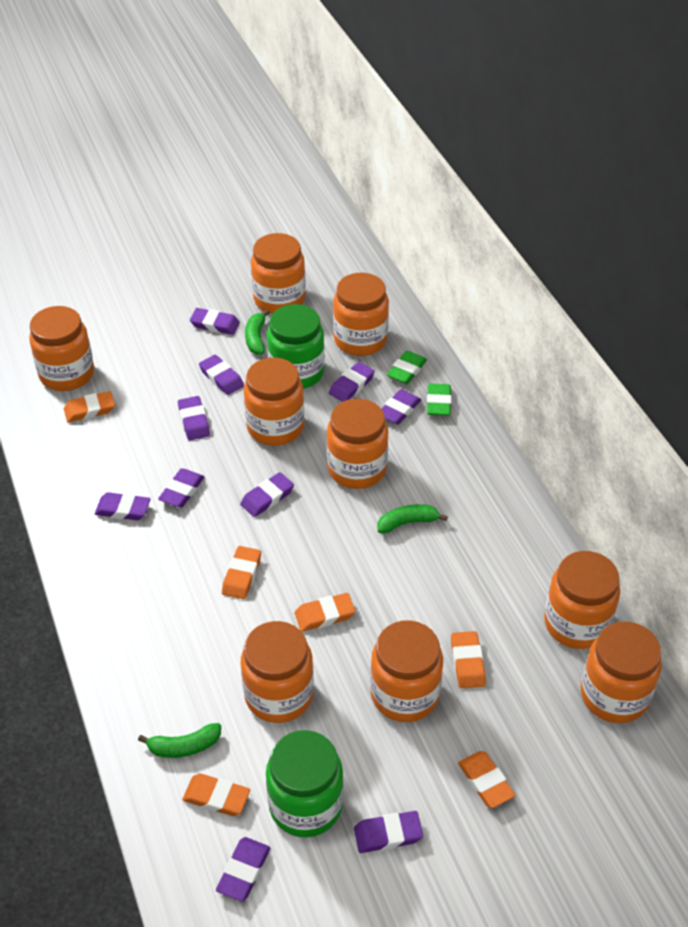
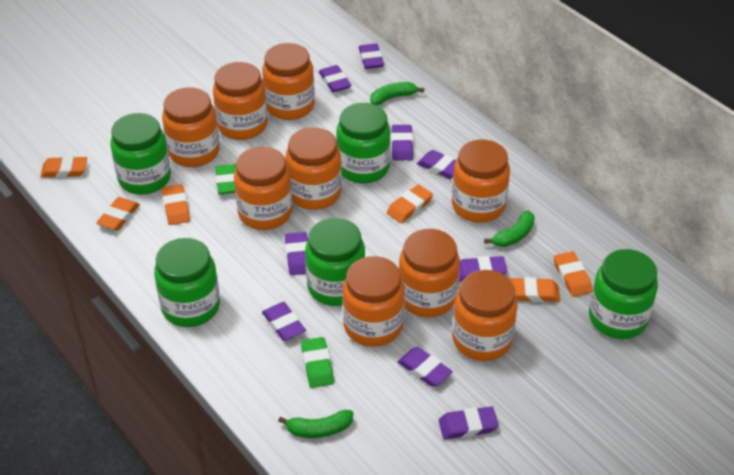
green jar: [266,730,343,838] [267,304,325,389] = 2 -> [110,113,171,195] [154,238,220,327] [305,218,365,306] [336,103,391,184] [589,249,658,339] = 5
purple eraser: [95,492,151,520] [158,468,204,507] [178,396,210,440] [190,308,240,335] [199,355,244,395] [216,837,270,902] [240,472,294,517] [329,362,375,402] [354,811,423,853] [382,389,421,424] = 10 -> [262,302,306,341] [285,232,308,275] [319,65,352,92] [359,44,384,69] [391,125,413,160] [397,347,453,387] [417,150,456,179] [439,406,499,439] [459,256,507,282] = 9

